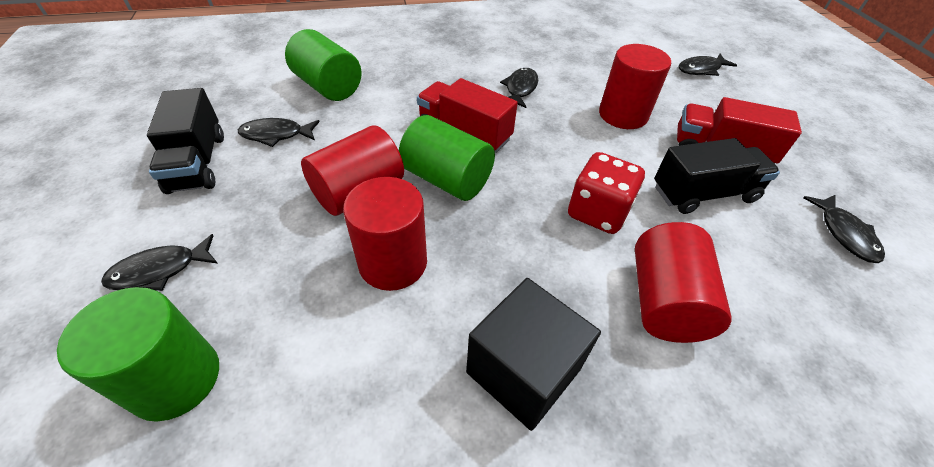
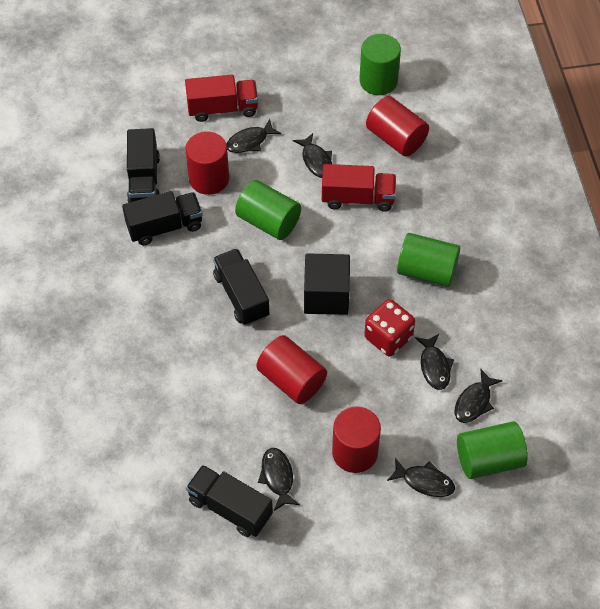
black fish: [101,234,218,291] [238,118,319,147] [500,68,538,108] [679,54,737,76] [803,195,885,263] = 5 -> [226,119,282,153] [258,448,300,511] [293,133,332,178] [387,458,455,497] [415,334,454,390] [455,369,503,423] = 6
black truck: [147,88,224,194] [654,138,780,214] = 2 -> [122,191,203,245] [127,128,160,203] [186,465,273,537] [213,248,269,326] = 4
green cylinder: [57,287,219,422] [285,29,362,101] [399,115,495,201] = 3 -> [235,180,301,240] [359,34,401,95] [397,233,460,287] [457,421,528,479] = 4

